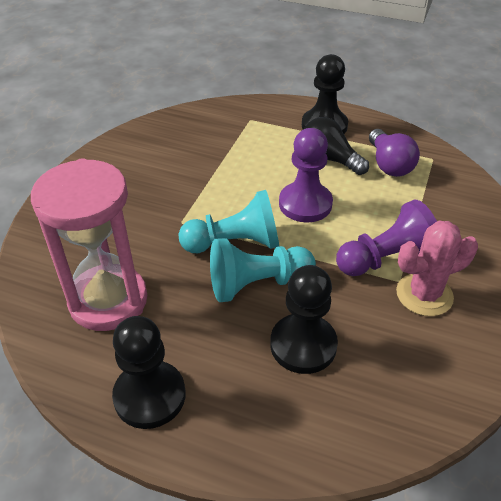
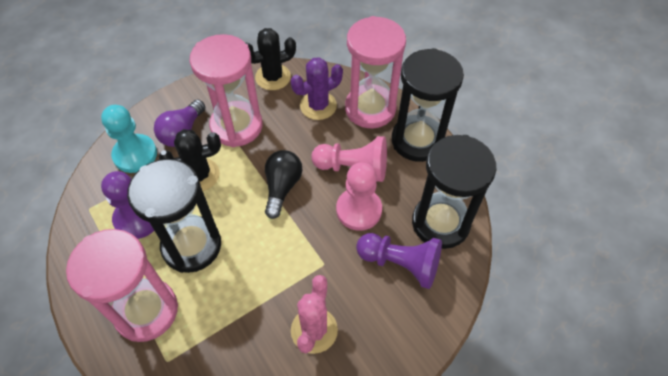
black cactus: none = 0 -> [159,129,221,191] [245,28,296,90] = 2
black hourglass: none = 0 -> [127,159,221,273] [392,48,464,162] [412,135,496,249] = 3
black pawn: [112,316,185,429] [270,265,338,374] [302,54,348,134] = 3 -> none = 0
pink hourglass: [31,158,147,331] = 1 -> [66,229,178,342] [189,34,263,147] [345,16,406,128] = 3
pink pawn: none = 0 -> [311,136,387,182] [336,162,382,231] = 2
purple cactus: none = 0 -> [291,57,343,120] = 1
turquoise pawn: [178,190,279,253] [210,238,316,302] = 2 -> [101,105,157,173] = 1

